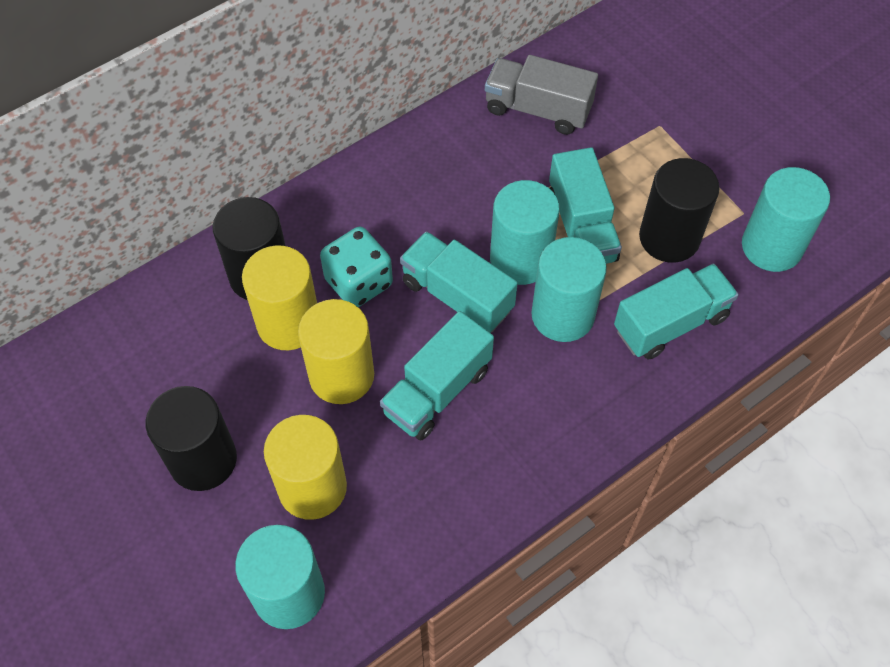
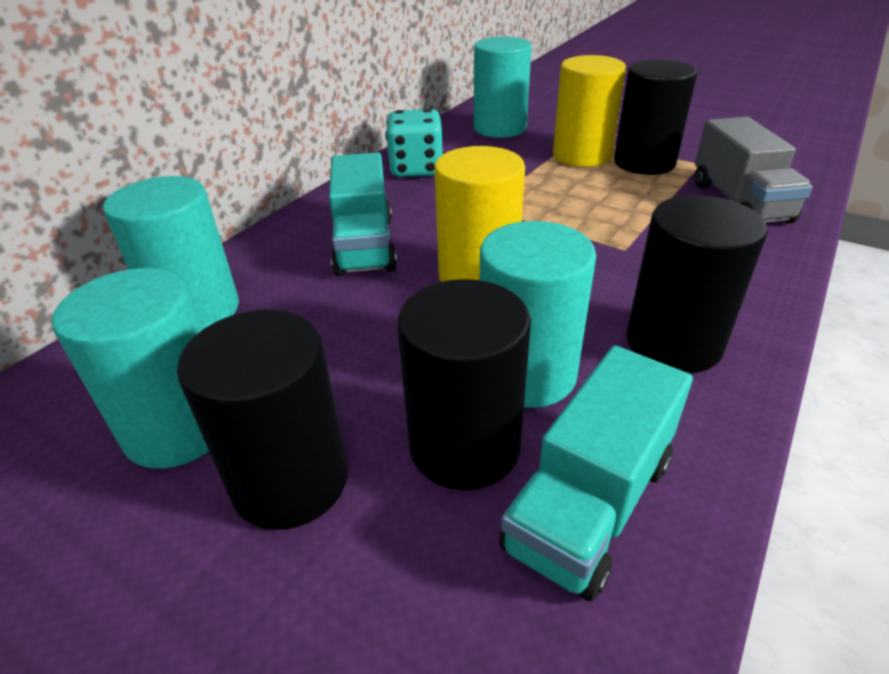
black cylinder: [145,386,237,491] [213,197,286,300] [639,158,720,263] = 3 -> [177,310,348,530] [397,279,531,490] [614,60,697,175] [626,195,768,373] = 4
turquoise truck: [380,311,494,441] [400,231,518,333] [549,147,622,264] [614,263,739,360] = 4 -> [329,152,397,276] [499,345,693,601] = 2
yellow cylinder: [242,245,317,350] [264,415,347,520] [298,299,374,404] = 3 -> [434,146,525,282] [553,55,626,167] = 2

